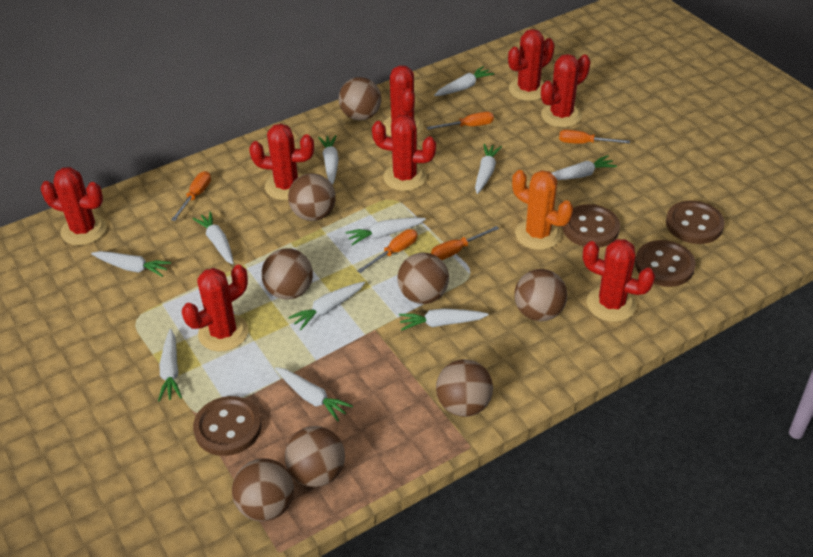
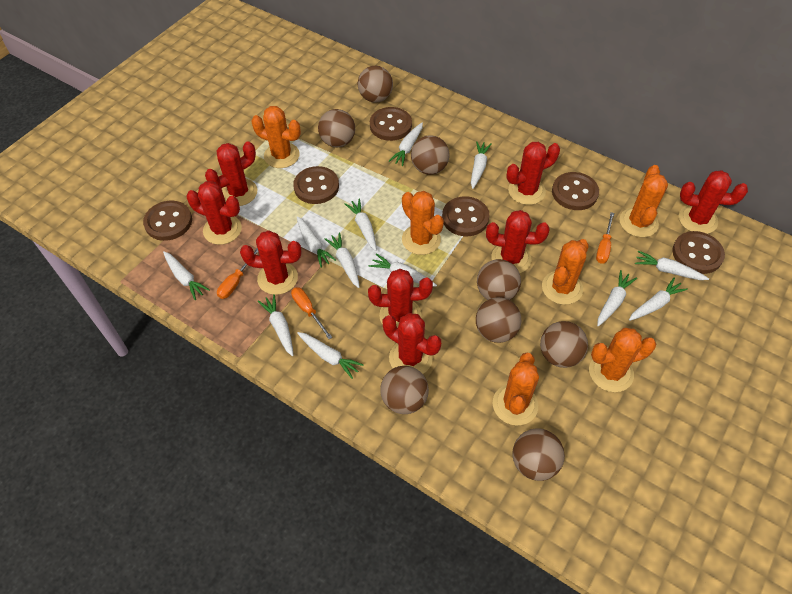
brown button: [193,396,262,456] [563,204,620,248] [635,240,696,287] [666,200,725,244] = 4 -> [143,201,192,241] [293,166,339,204] [370,107,412,141] [442,196,490,236] [552,172,599,210] [672,231,725,274] = 6
orange cactus: [512,170,573,250] = 1 -> [251,106,301,168] [402,191,444,255] [493,353,539,426] [542,239,589,305] [589,328,656,392] [619,165,668,237] = 6
orange screwdriver: [171,171,211,221] [357,229,417,273] [427,112,494,130] [431,226,499,260] [559,130,630,144] = 5 -> [217,248,259,299] [291,287,333,339] [596,212,614,264] = 3
white carrot: [91,251,171,277] [158,329,182,402] [192,211,234,264] [275,367,353,421] [288,282,365,330] [318,135,339,185] [346,217,426,245] [399,308,489,330] [434,66,494,96] [475,144,502,194] [552,155,617,180] = 11 -> [163,251,210,300] [258,294,294,356] [297,216,336,268] [297,332,364,379] [324,233,360,288] [344,199,377,251] [369,254,437,287] [389,123,423,166] [471,141,492,189] [597,270,637,327] [629,278,688,321] [635,251,709,280] = 12

